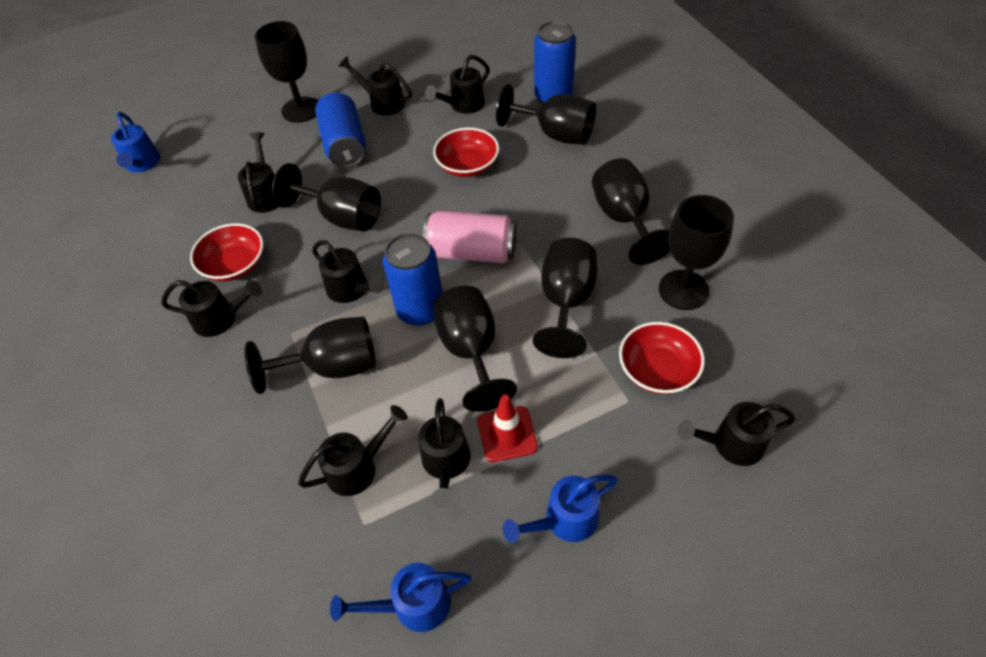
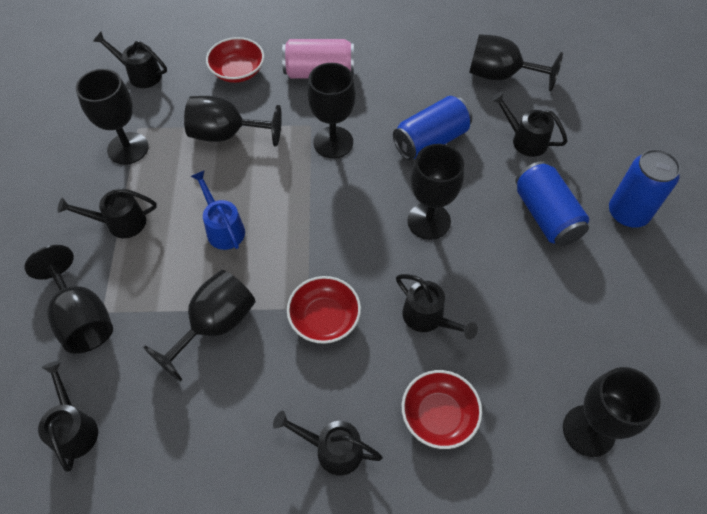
black watering can: [161,280,262,337] [238,132,279,213] [298,405,408,496] [312,240,385,303] [339,56,412,115] [418,398,471,508] [425,55,489,114] [677,402,795,466] = 8 -> [38,361,98,471] [57,188,157,238] [93,31,167,88] [273,411,383,476] [396,274,478,340] [491,91,568,157] = 6
blue watering can: [111,112,160,172] [330,563,471,632] [503,475,618,543] = 3 -> [191,170,245,250] = 1
red traffic cone: [478,394,538,462] = 1 -> none = 0

